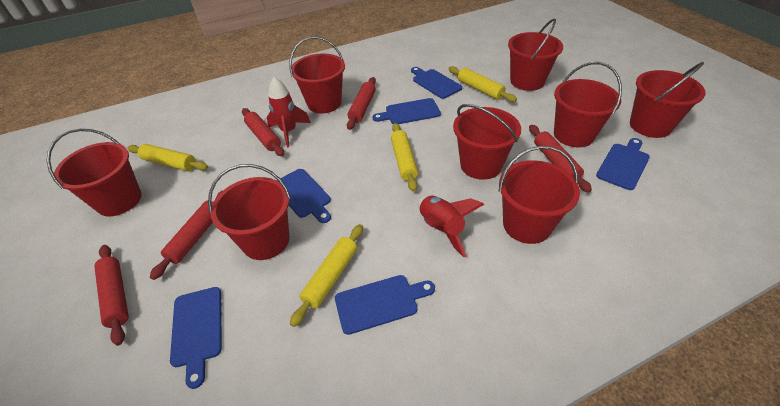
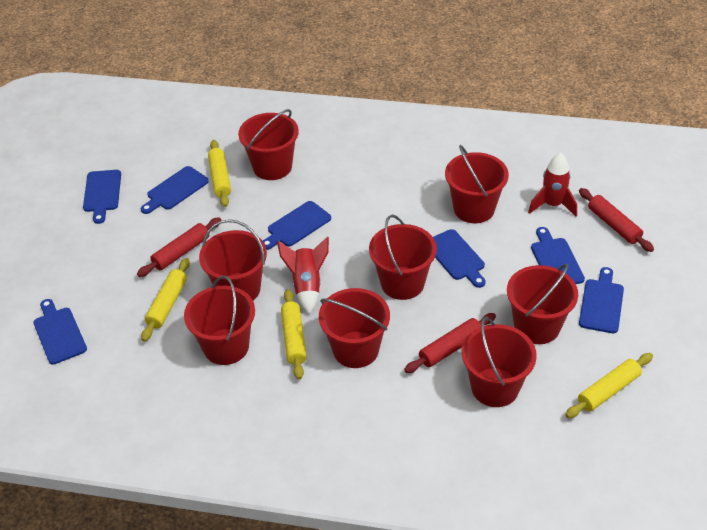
blue cutting board: [170,287,222,389] [277,169,331,223] [335,275,435,335] [373,98,441,124] [411,67,462,99] [596,138,650,190] = 6 -> [33,299,87,365] [83,170,121,224] [141,166,209,214] [263,201,331,250] [433,229,486,288] [531,227,585,284] [579,267,624,333] = 7
red rolling pin: [94,245,129,346] [150,191,222,280] [242,108,284,156] [347,77,376,130] [529,125,592,193] = 5 -> [137,217,221,277] [404,313,496,373] [579,188,654,252] = 3

